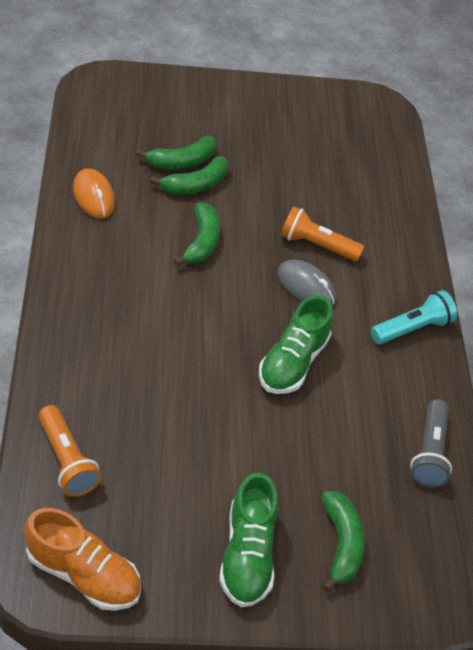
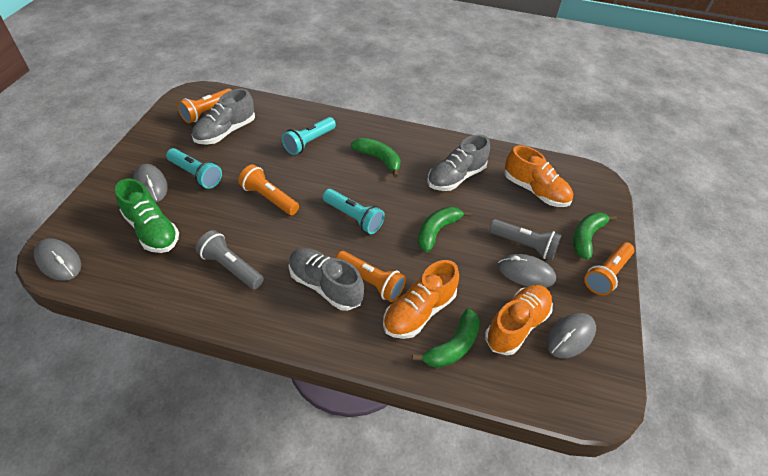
green shoe: [219,473,278,607] [259,295,333,394] = 2 -> [115,179,179,253] = 1
grey flashlight: [410,399,452,488] = 1 -> [195,230,264,289] [489,219,561,260] = 2
grey mouse: [277,260,336,306] = 1 -> [34,238,81,281] [133,164,168,202] [498,254,556,287] [546,313,596,358] = 4
grey shoe: none = 0 -> [192,88,255,145] [289,248,364,311] [427,134,490,191] = 3
orange flashlight: [39,405,102,497] [281,206,364,261] = 2 -> [177,88,231,123] [238,164,299,215] [335,251,406,302] [584,242,635,295] = 4
orange mouse: [73,168,115,219] = 1 -> none = 0
orange shoe: [24,508,141,611] = 1 -> [383,260,459,339] [485,285,553,355] [505,145,573,207] = 3
turquoise flashlight: [371,290,457,344] = 1 -> [166,148,222,189] [282,117,336,155] [323,189,385,234] = 3

